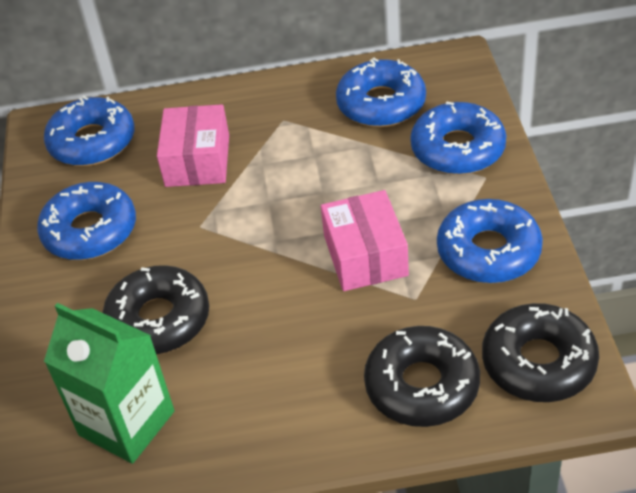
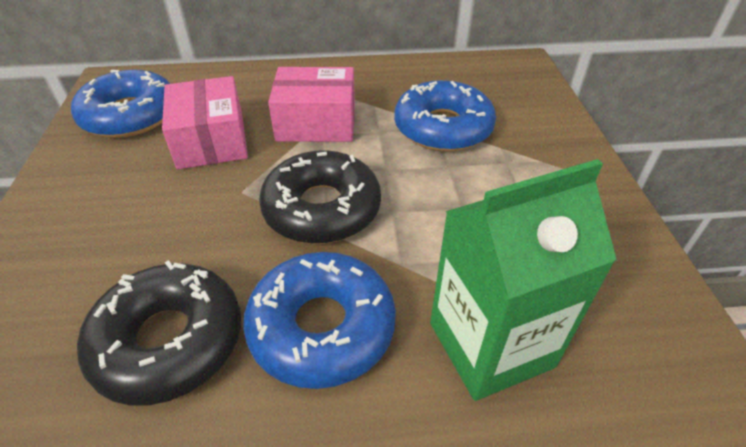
black donut: [102,265,209,355] [364,326,480,427] [482,303,599,402] = 3 -> [77,260,241,406] [259,150,381,244] = 2
blue donut: [37,182,136,260] [44,96,134,166] [336,58,426,127] [410,102,506,175] [437,199,543,283] = 5 -> [71,70,170,138] [243,252,396,389] [394,80,496,152] = 3

